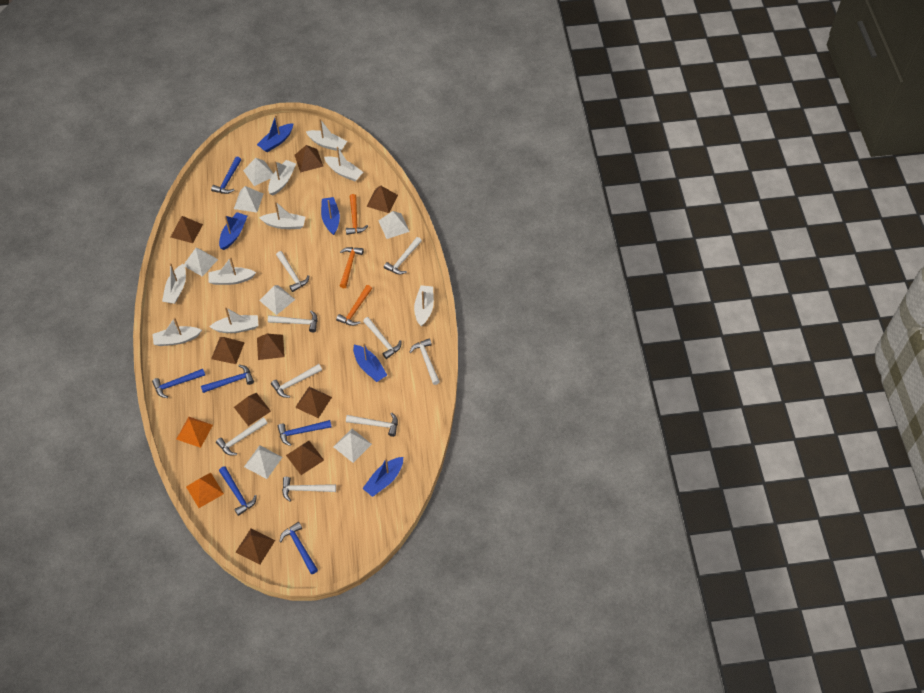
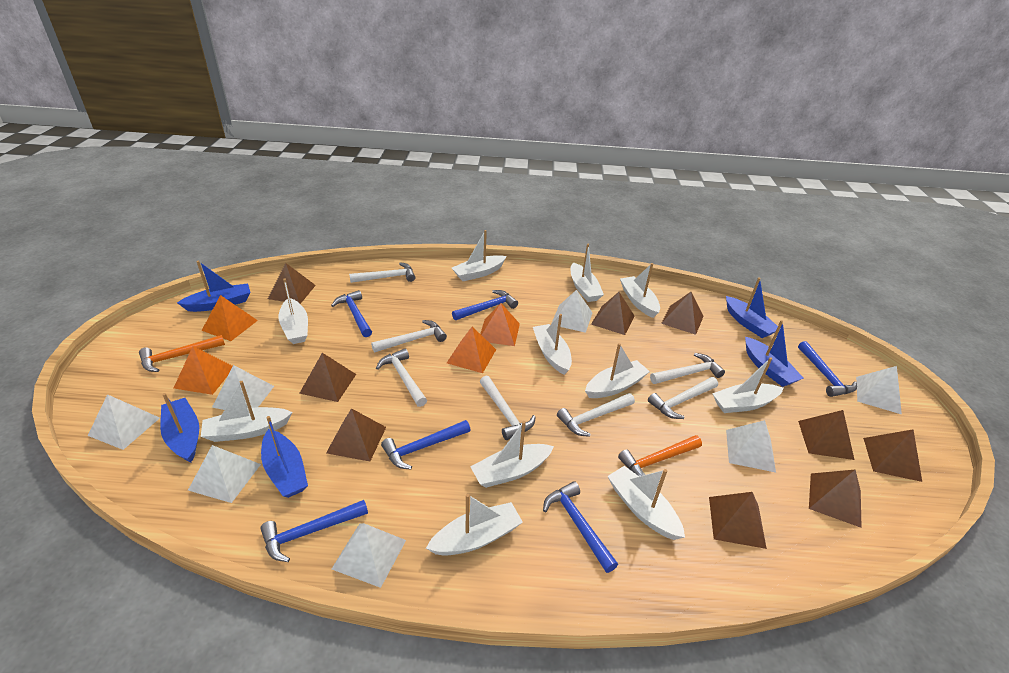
orange hammer: [336,285,372,326] [340,247,364,288] [346,194,368,235] = 3 -> [139,335,225,372] [618,435,702,476] = 2
orange pyramid: [177,417,213,448] [186,473,224,508] = 2 -> [174,346,233,395] [201,295,258,341] [447,326,496,373] [480,303,520,346] = 4
white boat: [152,317,202,346] [162,263,186,304] [208,257,256,285] [210,307,259,333] [259,201,305,229] [268,160,296,196] [306,119,347,151] [324,147,363,181] [414,285,434,327] = 9 -> [201,381,293,442] [279,278,308,344] [426,494,523,556] [452,230,506,281] [470,421,554,488] [533,314,572,375] [571,244,604,302] [585,343,650,398] [607,466,685,540] [620,263,660,318] [712,357,783,413] = 11
white hammer: [216,417,267,455] [268,310,318,332] [271,364,322,398] [276,251,309,292] [282,477,336,502] [346,413,398,437] [363,317,401,359] [384,237,422,275] [409,338,440,385] = 9 -> [349,262,415,283] [371,320,447,352] [376,348,427,407] [480,375,536,440] [557,393,635,437] [648,377,718,419] [650,353,725,384] = 7

